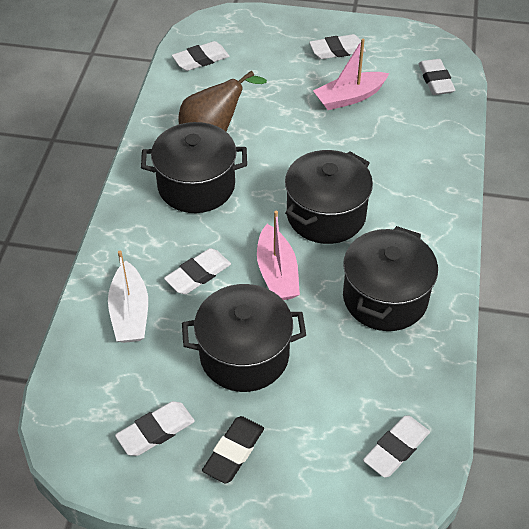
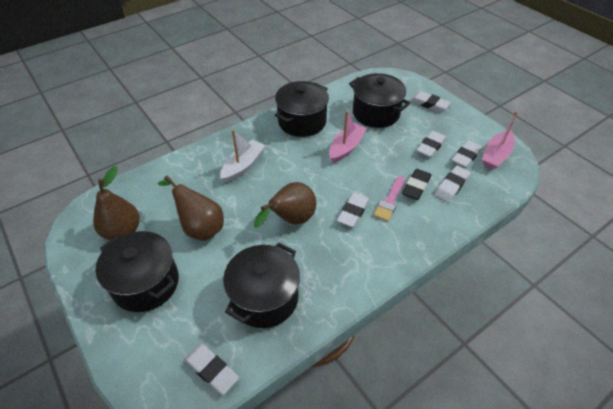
brown pear: [178,70,267,131] = 1 -> [93,166,140,240] [158,176,224,241] [254,182,316,228] = 3
pink brush: none = 0 -> [373,176,405,222] = 1

